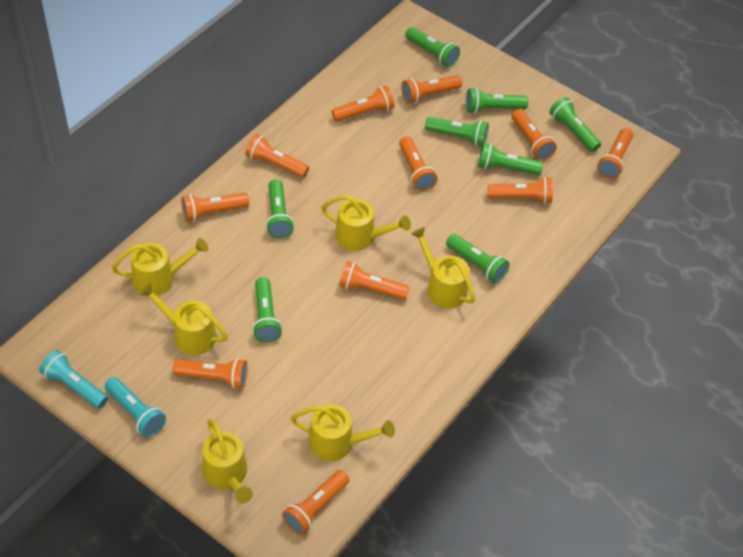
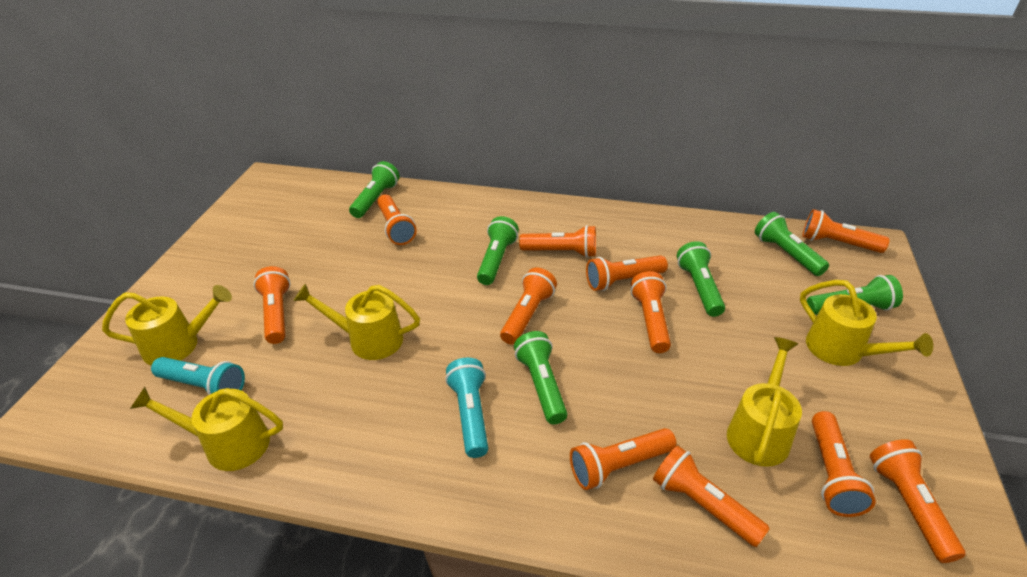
green flashlight: [252,277,282,342] [266,179,294,238] [405,27,460,68] [425,117,489,146] [446,234,509,284] [466,88,528,114] [478,143,543,175] [549,97,601,152] = 8 -> [349,161,400,218] [477,216,519,285] [514,331,567,424] [677,241,725,317] [755,212,829,276] [806,275,903,315] = 6
yellow watering can: [112,238,208,296] [139,283,228,355] [202,419,253,504] [291,404,395,461] [321,195,411,251] [411,227,475,308] = 6 -> [102,285,232,366] [130,387,283,471] [294,284,420,360] [727,337,802,467] [800,280,933,366] = 5

